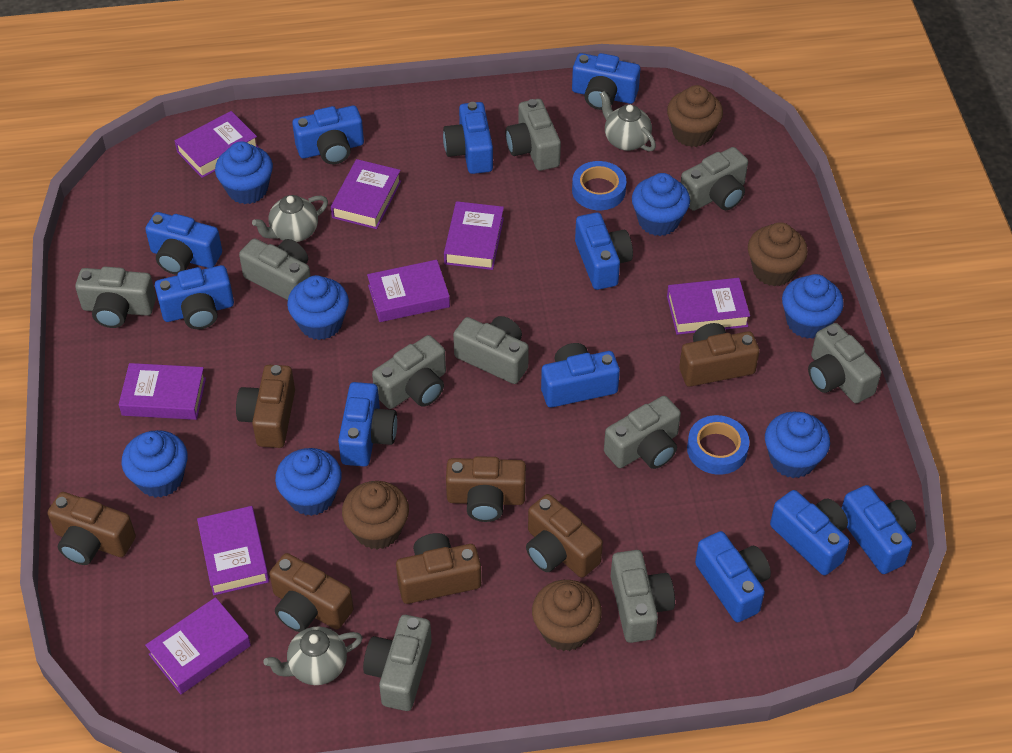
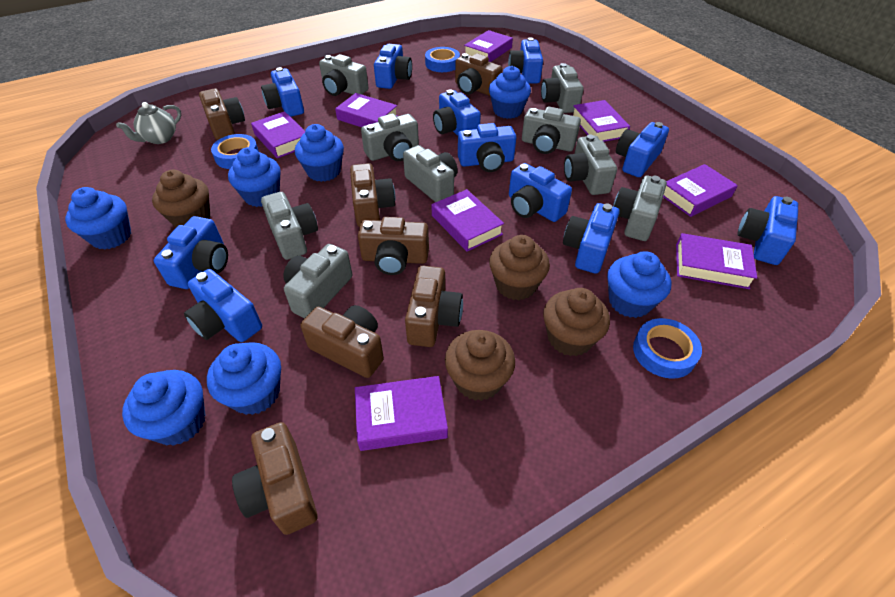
blue tape: [572,161,626,210] [687,415,749,475] = 2 -> [211,134,259,169] [425,47,460,72] [633,318,702,379] = 3
grey camera: [75,267,156,328] [239,238,310,300] [363,615,432,711] [372,335,446,409] [453,316,529,384] [506,99,561,171] [604,396,681,469] [610,550,675,643] [681,147,748,211] [808,323,881,403] = 10 -> [261,192,318,260] [283,244,352,318] [319,54,369,96] [361,113,419,161] [403,145,458,202] [522,107,581,154] [541,63,584,113] [564,134,617,195] [613,176,667,241] = 9
grey teapot: [252,195,328,242] [264,627,363,685] [600,91,656,152] = 3 -> [116,102,181,144] = 1

